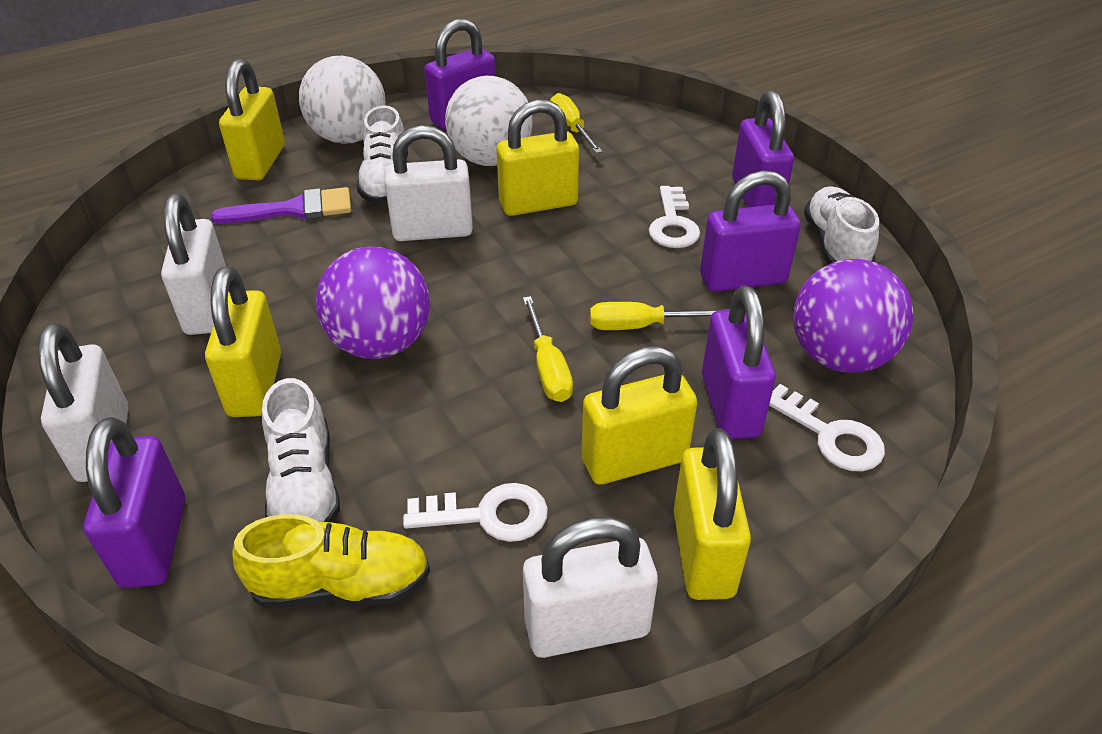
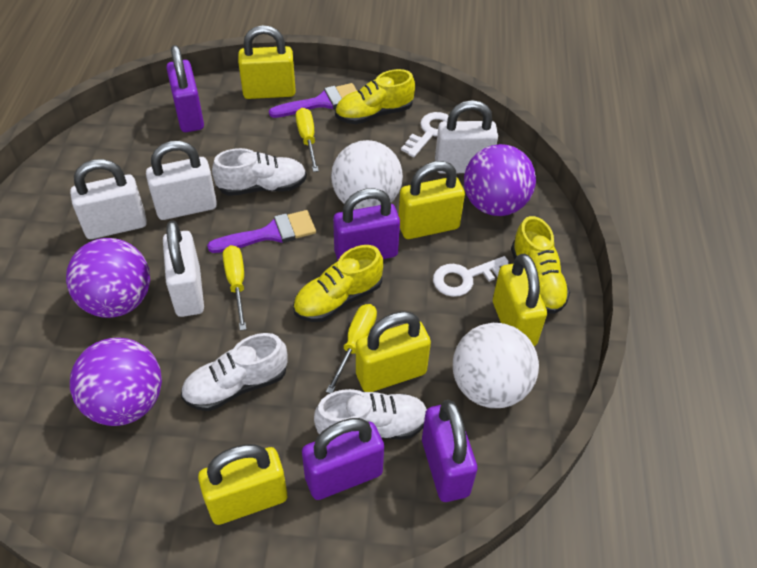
purple ball: [316,246,430,359] [793,259,913,373] = 2 -> [66,238,150,318] [70,338,162,426] [464,144,536,216] = 3
purple brush: [211,187,351,224] = 1 -> [207,210,316,253] [269,83,357,118] = 2
purple padlock: [84,417,185,588] [425,18,496,130] [700,170,801,292] [702,286,776,439] [732,90,794,207] = 5 -> [166,45,204,132] [302,418,384,500] [333,188,400,261] [422,400,477,502] = 4
white key: [403,483,548,542] [649,186,700,248] [769,384,885,471] = 3 -> [401,112,449,157] [433,256,509,297] = 2
yellow shoe: [232,514,430,608] = 1 -> [293,245,383,322] [335,69,415,124] [511,216,570,314] = 3

